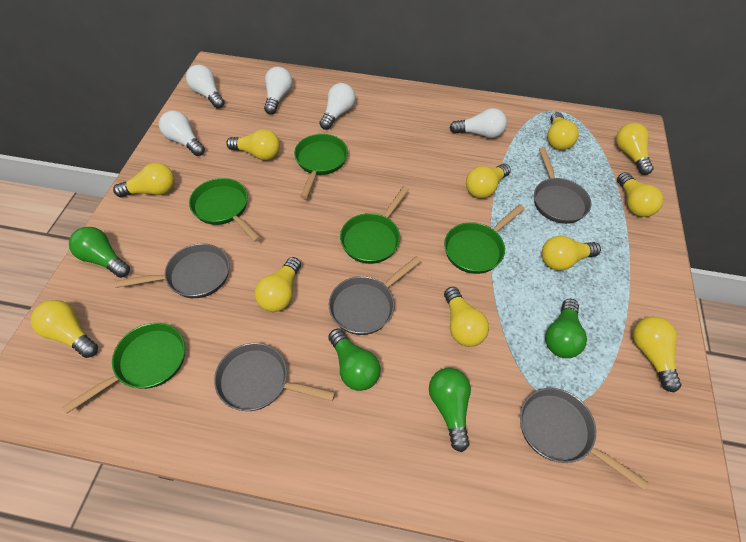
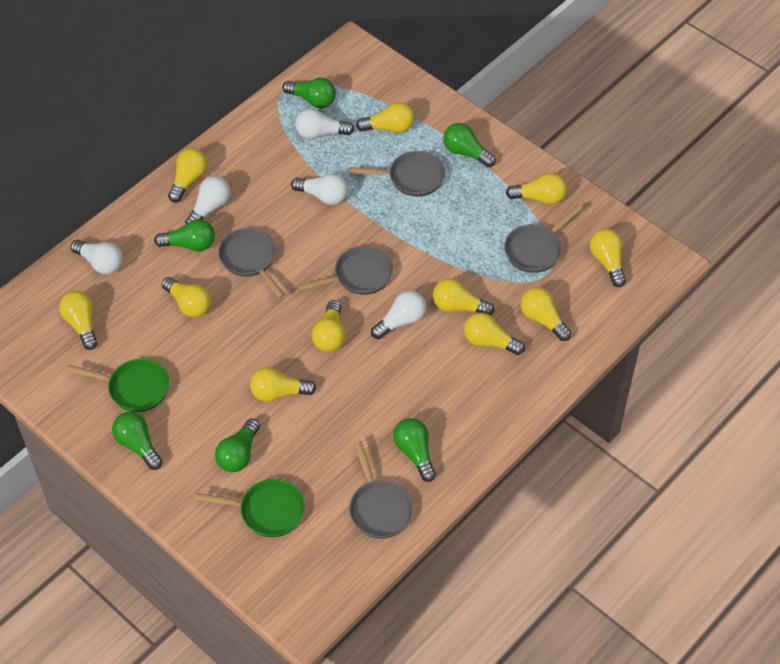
green light bulb: [69,227,130,278] [328,329,381,391] [429,368,471,452] [545,299,587,358] = 4 -> [112,412,163,470] [154,219,215,252] [215,418,260,472] [283,78,336,108] [393,418,436,482] [443,123,496,167] = 6
green pan: [62,323,185,414] [189,178,261,242] [294,134,348,199] [340,186,409,264] [444,204,525,274] = 5 -> [67,359,169,412] [195,479,305,537] = 2

